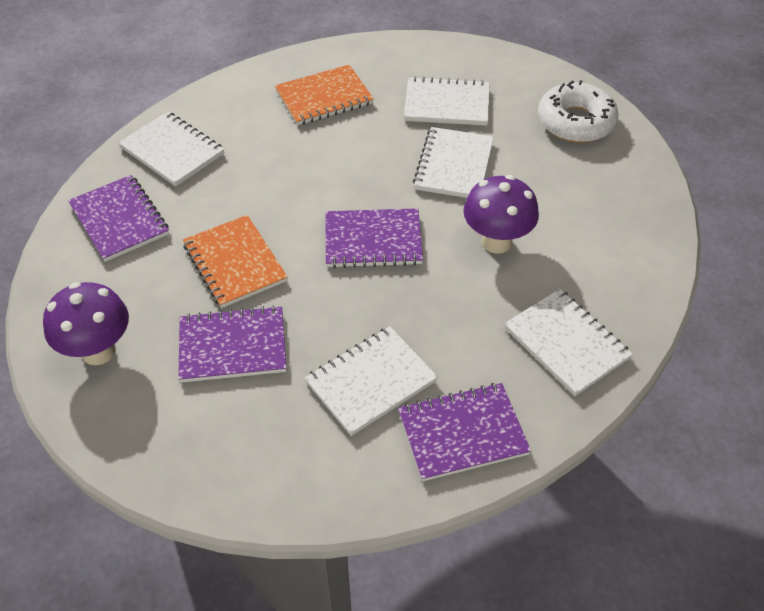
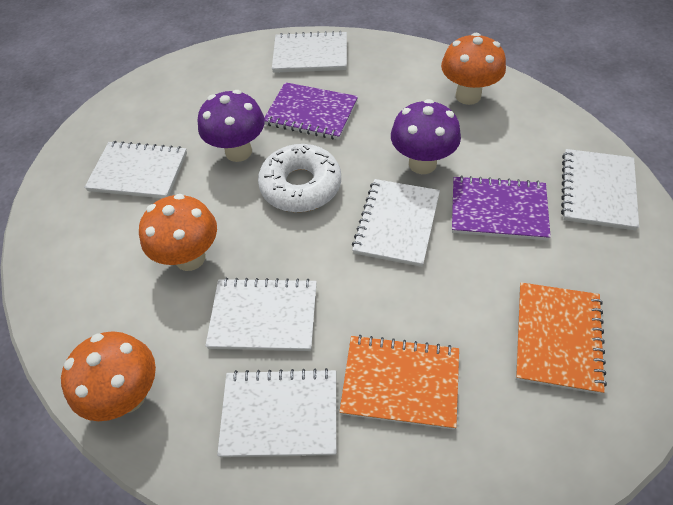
orange mushroom: none = 0 -> [61,331,156,421] [139,194,217,271] [441,33,506,105] = 3
purple notebook: [68,175,169,262] [178,305,286,383] [325,208,423,268] [398,383,531,481] = 4 -> [264,82,358,140] [452,175,551,240] = 2
white notebook: [118,112,224,187] [305,326,438,436] [404,76,489,126] [413,127,494,198] [504,289,633,396] = 5 -> [84,141,187,198] [205,278,317,351] [217,368,336,457] [272,31,347,73] [352,179,440,267] [561,149,639,231] = 6

